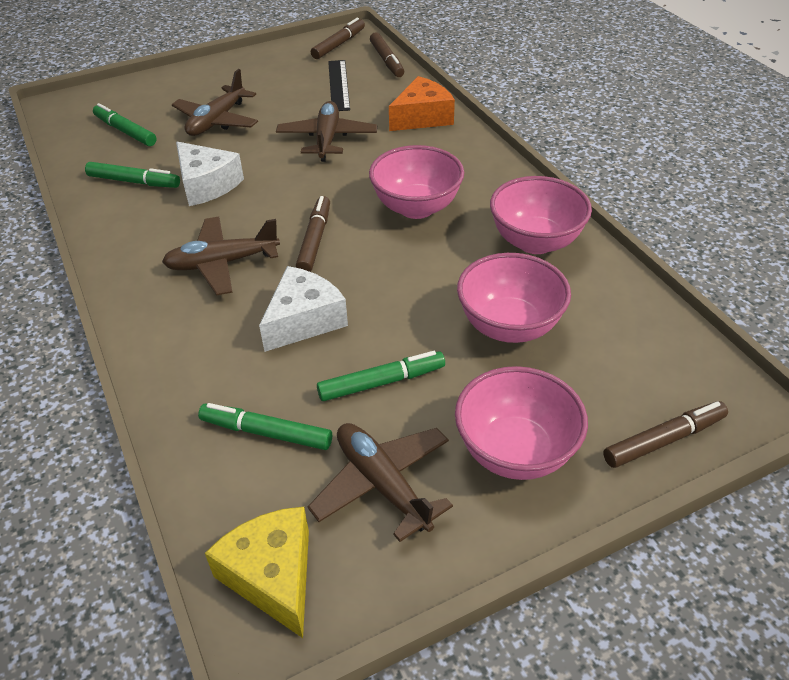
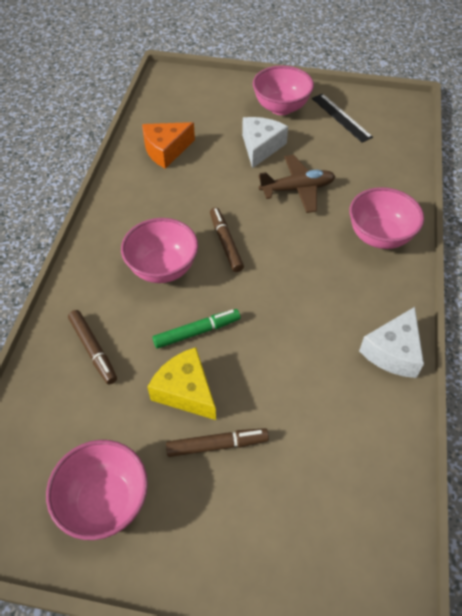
brown marker: [296,196,330,272] [311,18,365,59] [370,32,404,77] [603,401,728,468] = 4 -> [68,310,117,384] [166,428,269,457] [210,207,244,272] = 3
brown plane: [162,217,280,295] [172,69,258,136] [276,101,377,162] [308,423,453,542] = 4 -> [258,155,335,213] = 1
green marker: [85,162,180,188] [93,103,157,146] [198,403,332,450] [317,351,445,401] = 4 -> [152,309,241,349] = 1

